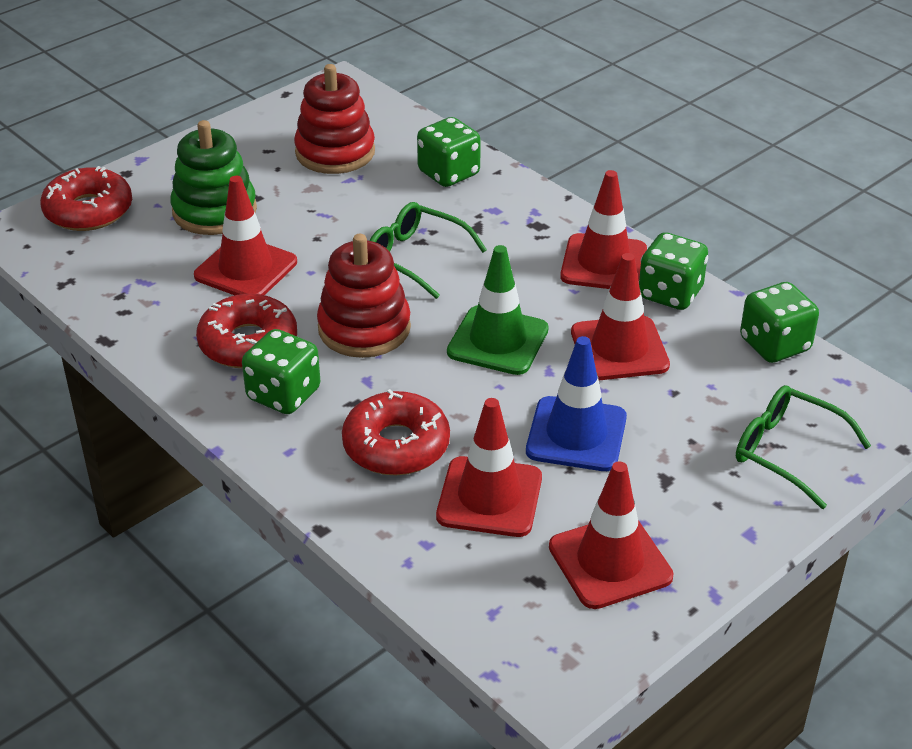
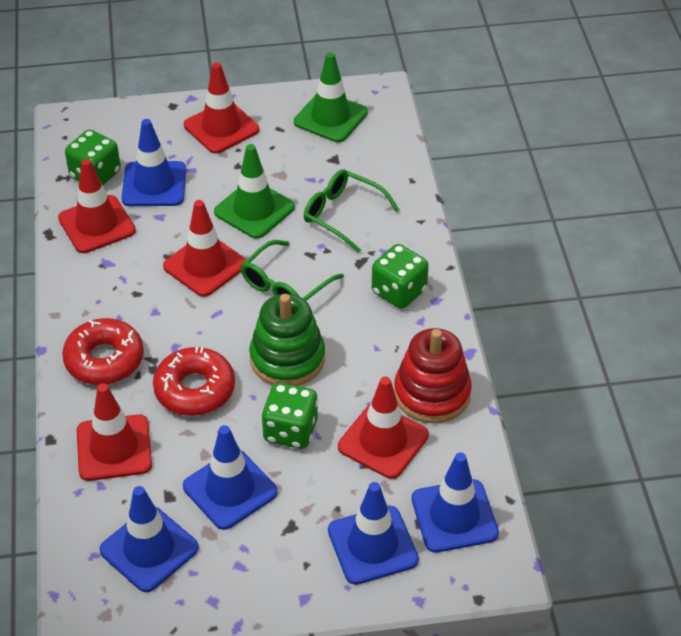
blue traffic cone: [526,336,627,471] = 1 -> [99,486,199,592] [122,119,186,206] [183,425,278,530] [328,482,419,585] [412,452,499,553] = 5
green dice: [242,329,320,414] [417,117,481,187] [639,232,708,310] [740,282,819,363] = 4 -> [65,130,121,185] [261,383,318,449] [372,244,429,309] = 3
green traffic cone: [447,245,549,375] = 1 -> [214,144,295,239] [294,52,368,142] = 2
red donut: [40,166,132,231] [196,294,297,369] [342,389,450,475] = 3 -> [62,318,144,385] [153,347,235,416] = 2
red stacking toy: [294,64,375,174] [317,234,411,358] = 2 -> [394,328,472,423] = 1

